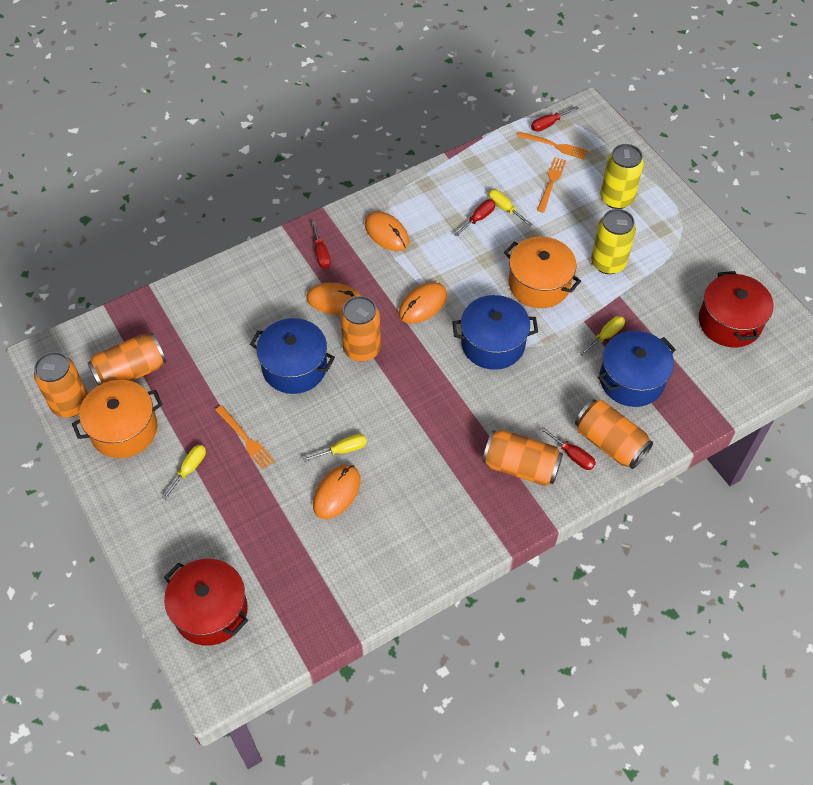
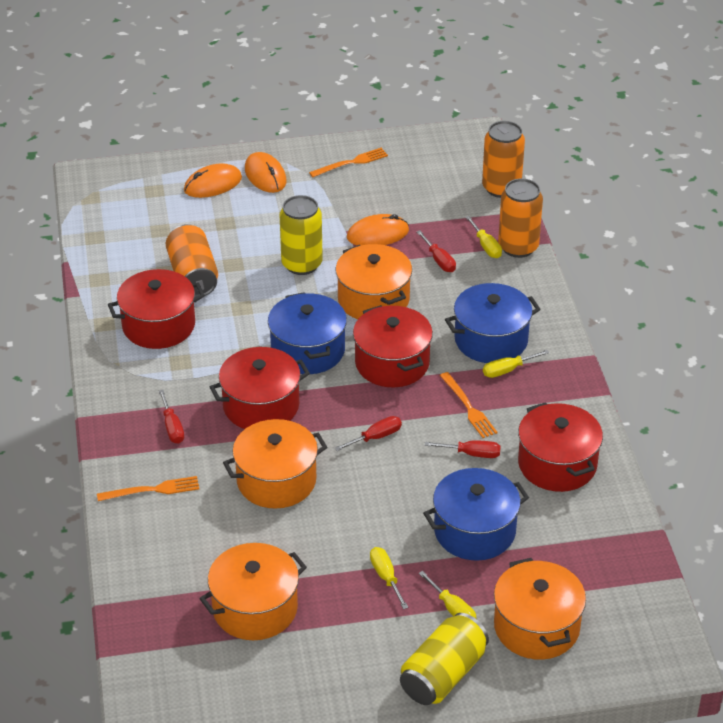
orange can: [34,352,88,417] [88,333,166,386] [340,296,381,362] [482,430,563,486] [575,399,653,469] = 5 -> [166,224,218,297] [482,121,525,198] [498,178,543,258] = 3
orange mouse: [307,283,361,315] [313,465,361,519] [365,211,409,251] [399,282,447,324] = 4 -> [184,163,242,198] [245,152,286,193] [347,214,409,245] = 3
orange pot: [72,380,162,458] [504,237,581,308] = 2 -> [199,543,307,640] [223,419,327,509] [336,244,412,319] [494,558,586,660] = 4
red pot: [164,559,248,646] [699,271,773,347] = 2 -> [108,269,205,349] [210,347,310,429] [353,305,433,387] [518,402,603,492] = 4

